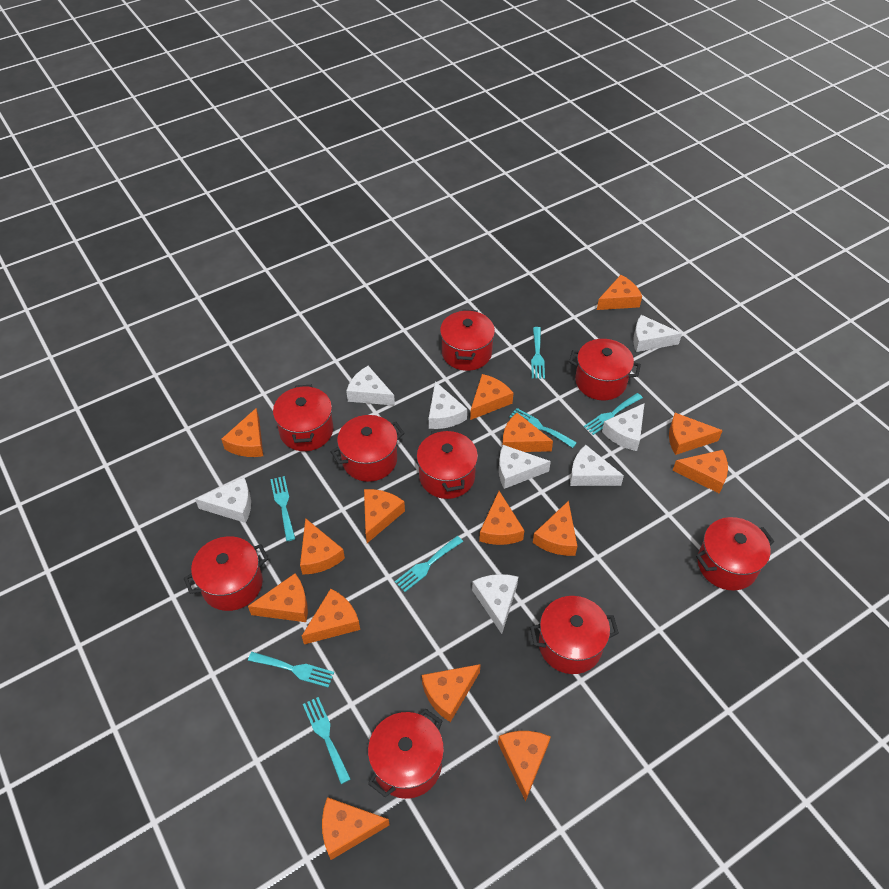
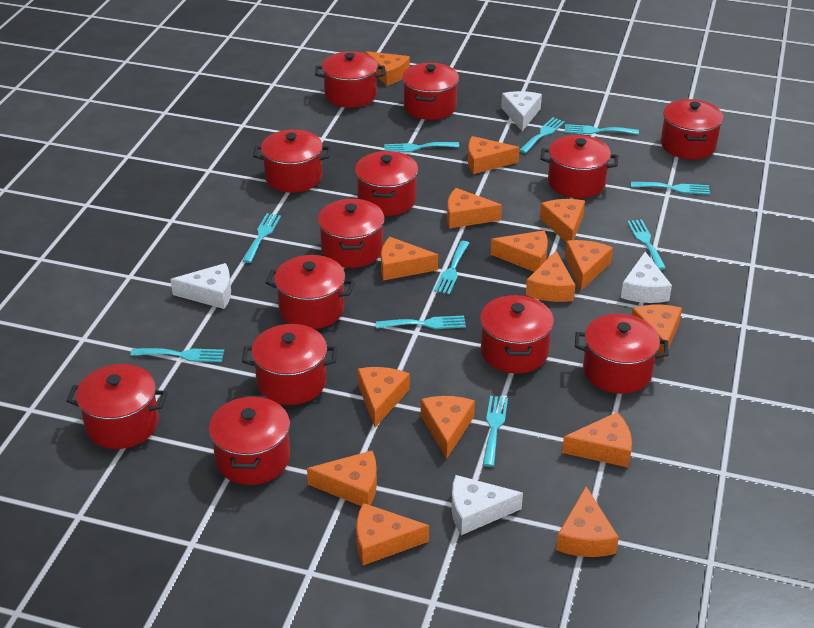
red pot: [183,536,268,611] [273,385,334,451] [331,415,405,482] [368,709,444,799] [417,428,478,499] [440,309,495,371] [530,596,619,674] [569,339,641,400] [696,517,774,591] = 9 -> [67,364,167,449] [209,395,290,485] [242,324,337,405] [253,129,331,193] [265,255,355,329] [315,51,385,108] [318,199,385,268] [355,151,418,216] [402,63,459,120] [480,295,554,373] [540,135,618,198] [575,314,669,394] [661,99,724,159] = 13
turquoise fork: [248,652,334,688] [270,476,295,541] [303,697,351,784] [395,536,463,592] [509,408,577,448] [531,327,545,379] [584,393,643,435] = 7 -> [131,348,224,362] [242,213,281,263] [376,316,466,329] [384,142,459,153] [434,241,469,295] [483,396,508,467] [519,117,565,153] [565,124,639,135] [627,219,666,270] [631,182,710,195] = 10
white cheese: [195,478,251,523] [346,366,395,406] [429,381,467,429] [472,574,518,634] [499,445,551,489] [570,445,624,486] [602,403,645,451] [633,315,682,352] = 8 -> [170,263,231,309] [451,475,523,535] [501,91,542,131] [621,252,672,303] = 4

